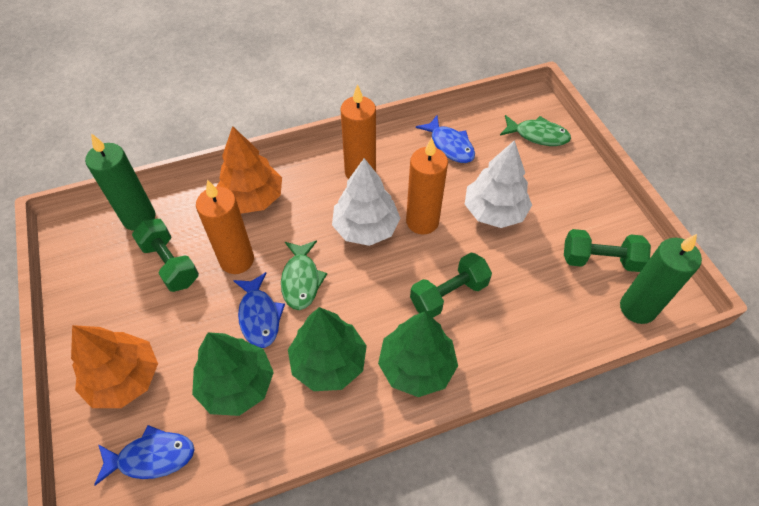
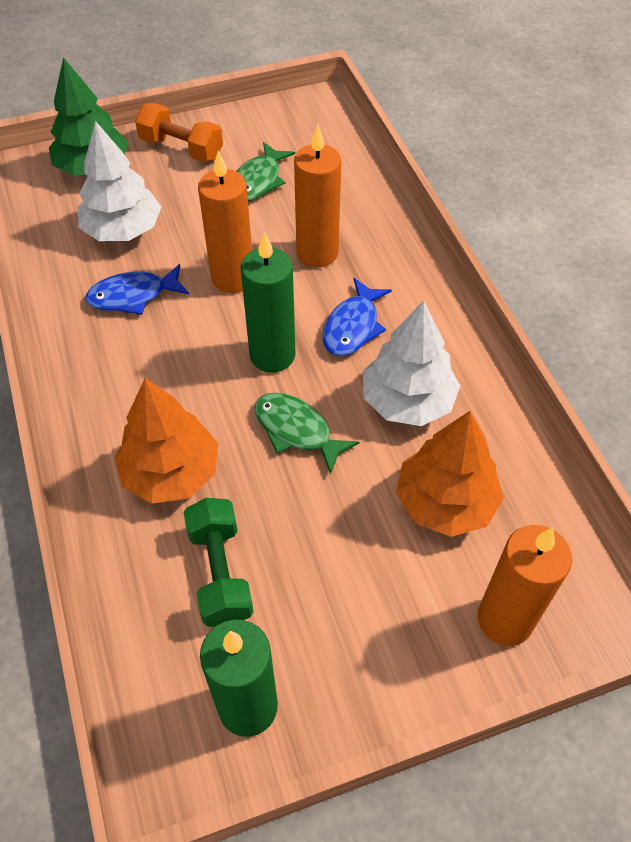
blue fish: [94,425,195,485] [233,272,285,348] [416,116,475,163] = 3 -> [85,264,189,315] [322,278,392,356] = 2
green dumbbell: [132,219,199,292] [410,253,492,318] [564,229,651,272] = 3 -> [184,498,254,627] = 1
green tree: [192,332,274,416] [288,307,367,391] [378,312,458,397] = 3 -> [49,57,128,176] = 1
orange dumbbell: none = 0 -> [135,103,223,162] = 1

